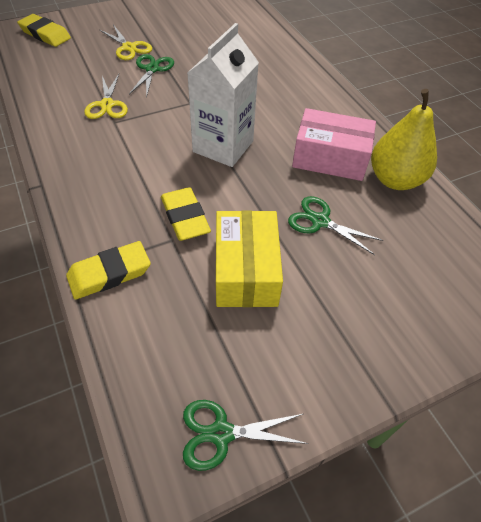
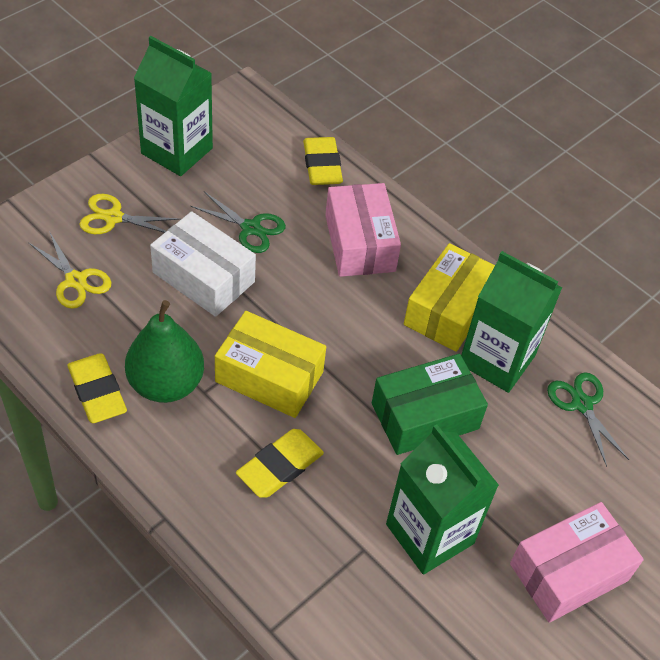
green box: none = 0 -> [372,354,488,455] = 1
green carton: none = 0 -> [134,36,213,176] [386,424,499,575] [461,251,562,393] = 3
green pear: none = 0 -> [125,300,204,403] = 1
green scissors: [129,54,174,98] [183,400,308,471] [288,196,383,255] = 3 -> [190,192,286,253] [547,373,629,467] = 2
pink box: [292,108,376,181] = 1 -> [325,183,401,277] [510,502,644,623] = 2
white box: none = 0 -> [150,211,256,317] = 1
white carton: [187,23,259,167] = 1 -> none = 0
yellow box: [216,210,283,307] = 1 -> [215,311,326,418] [404,243,495,352] = 2
yellow pear: [371,89,437,190] = 1 -> none = 0

